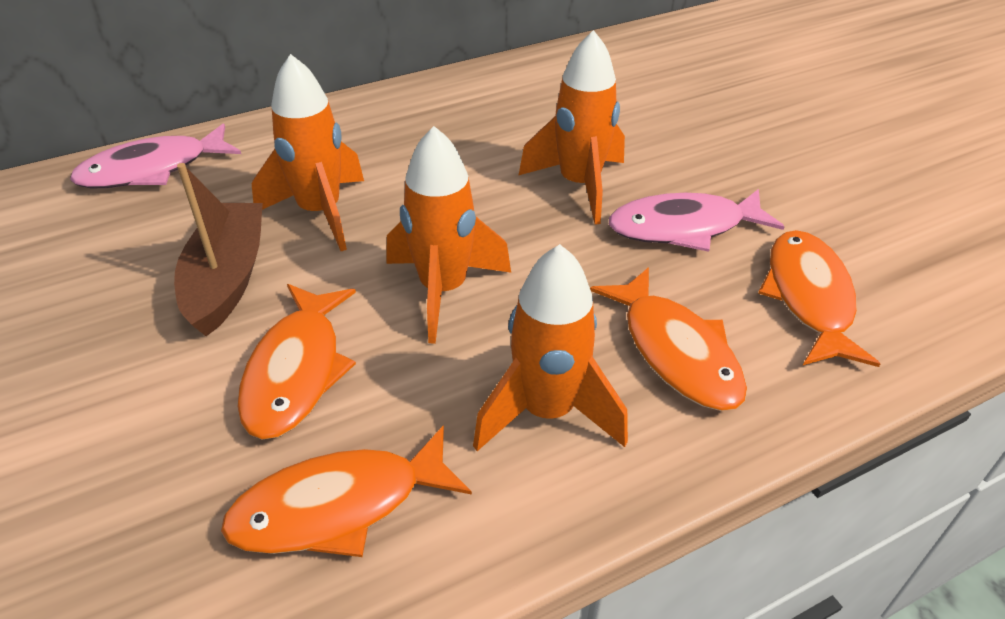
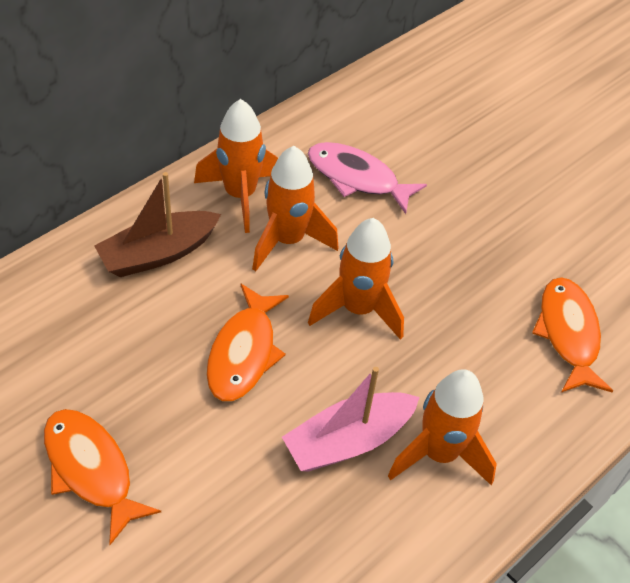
orange fish: [221,425,472,557] [237,284,356,439] [590,267,747,411] [758,230,880,367] = 4 -> [44,409,161,545] [206,284,289,402] [532,277,613,392] = 3
pink boat: none = 0 -> [282,367,420,471] = 1
pink fish: [70,124,241,188] [609,189,784,252] = 2 -> [308,142,427,214] = 1

